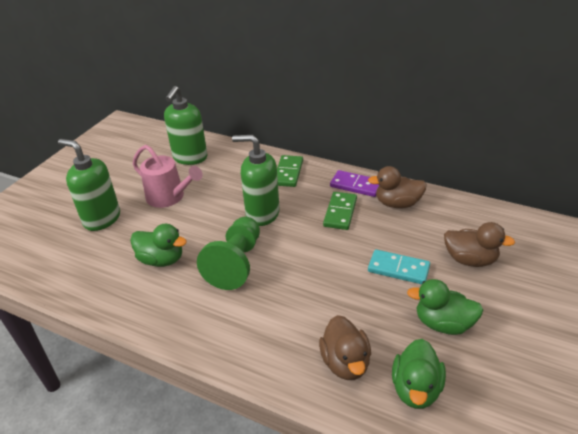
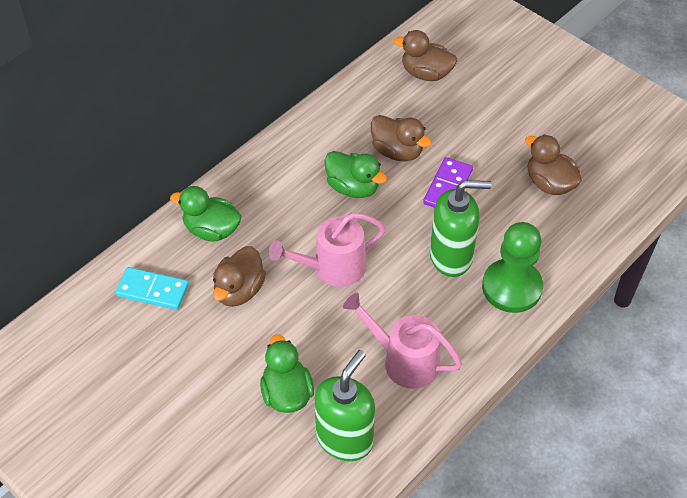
brown duck: [319,315,371,380] [368,166,427,208] [444,222,515,267] = 3 -> [213,246,266,307] [371,115,431,161] [394,30,457,81] [525,134,582,195] = 4
green domino: [277,155,303,187] [323,192,357,230] = 2 -> none = 0
green soap dispenser: [58,139,120,231] [164,86,207,165] [232,135,280,226] = 3 -> [315,350,375,461] [430,180,492,277] = 2
pink watering can: [133,145,203,208] = 1 -> [269,212,386,287] [343,293,462,389] = 2

